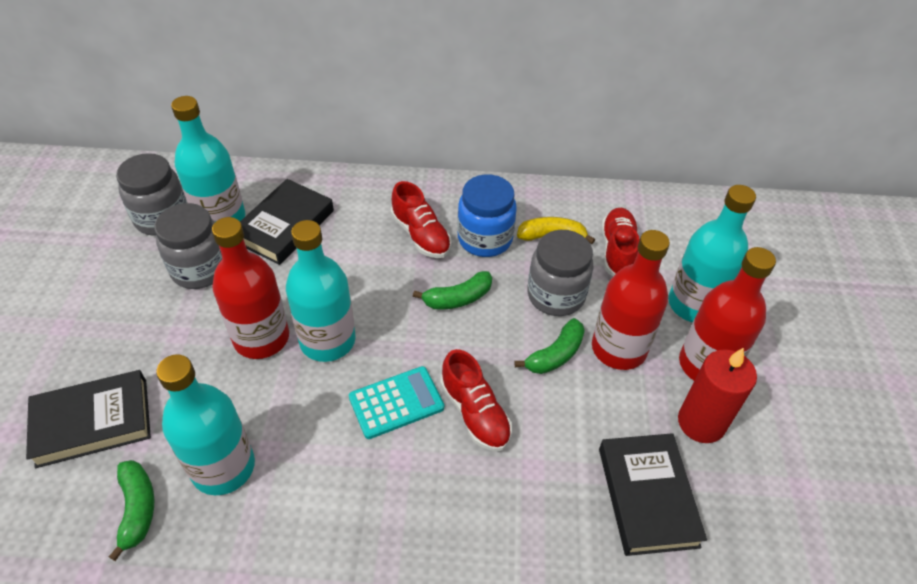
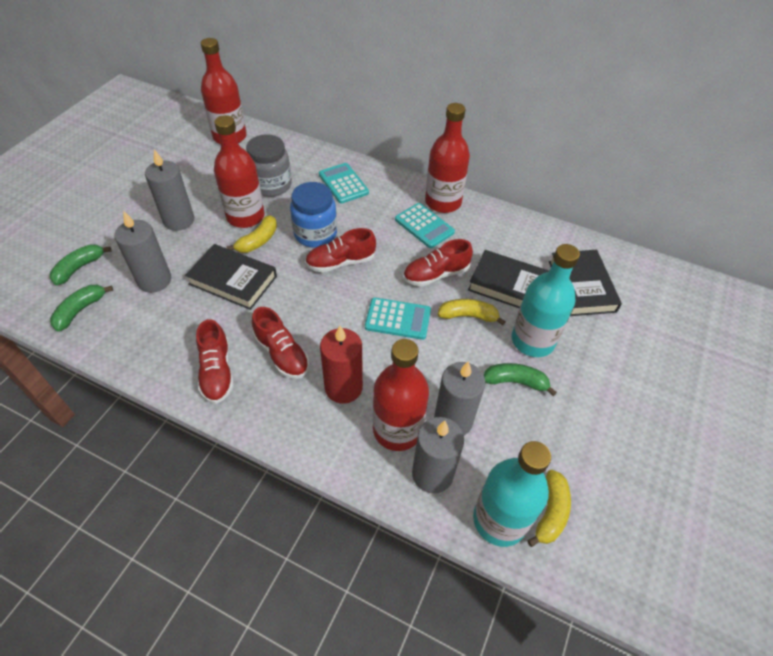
grey candle: none = 0 -> [114,211,171,293] [145,149,194,231] [412,417,464,494] [434,361,485,435] = 4
grey jar: [116,153,187,236] [154,203,222,289] [527,230,594,316] = 3 -> [246,134,292,197] = 1
red bottle: [212,217,289,359] [592,230,670,370] [679,247,776,380] = 3 -> [201,38,247,144] [214,115,264,228] [373,339,429,451] [425,103,470,213] = 4
red shoe: [391,181,451,258] [440,349,512,451] [602,208,640,276] = 3 -> [196,319,234,404] [252,307,309,379] [305,228,376,272] [403,239,473,286] = 4
turquoise bottle: [156,354,255,495] [171,96,245,222] [286,220,356,362] [668,185,756,322] = 4 -> [473,441,551,547] [512,244,580,357] = 2
turquoise calculator: [349,366,444,439] = 1 -> [319,163,369,204] [365,297,431,340] [395,203,455,248] = 3
yellow banana: [517,217,595,244] = 1 -> [227,215,277,253] [438,299,506,326] [527,470,571,547] = 3

